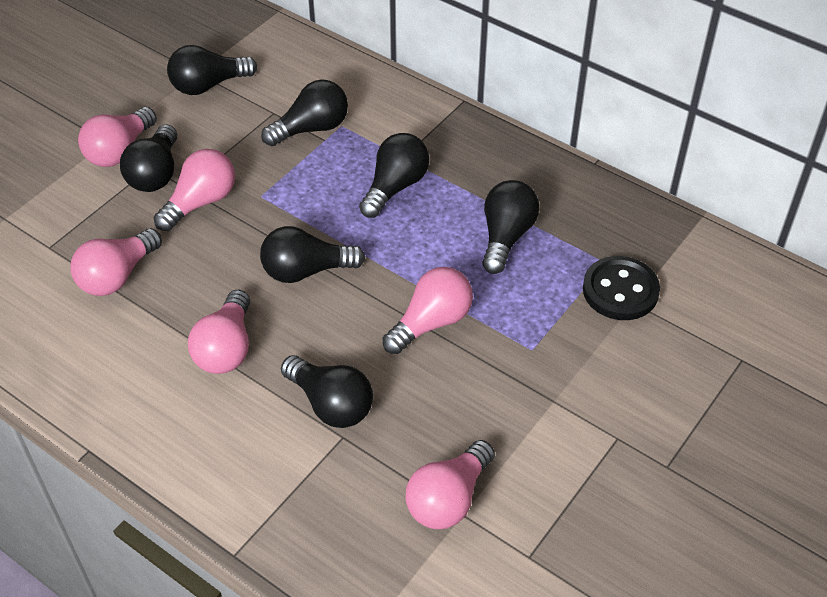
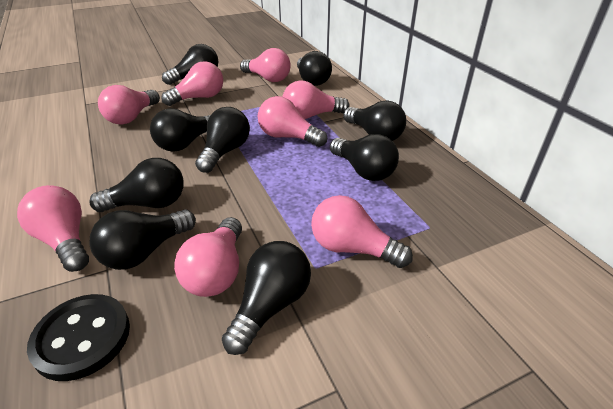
black light bulb: [120,124,177,192] [167,45,257,95] [260,226,365,283] [261,79,348,146] [281,355,373,428] [359,133,429,218] [482,180,540,274] = 7 -> [89,158,184,212] [90,209,196,270] [150,108,211,152] [162,44,218,85] [195,107,250,173] [222,241,311,355] [297,51,332,86] [330,134,399,181] [343,100,406,141] = 9
pink light bulb: [71,228,162,296] [78,107,157,167] [154,149,235,231] [188,290,250,374] [382,267,473,354] [405,440,495,529] = 6 -> [17,185,89,272] [98,85,160,125] [161,61,223,106] [174,217,242,297] [240,48,291,82] [258,96,327,147] [282,80,350,119] [311,195,413,268] = 8

